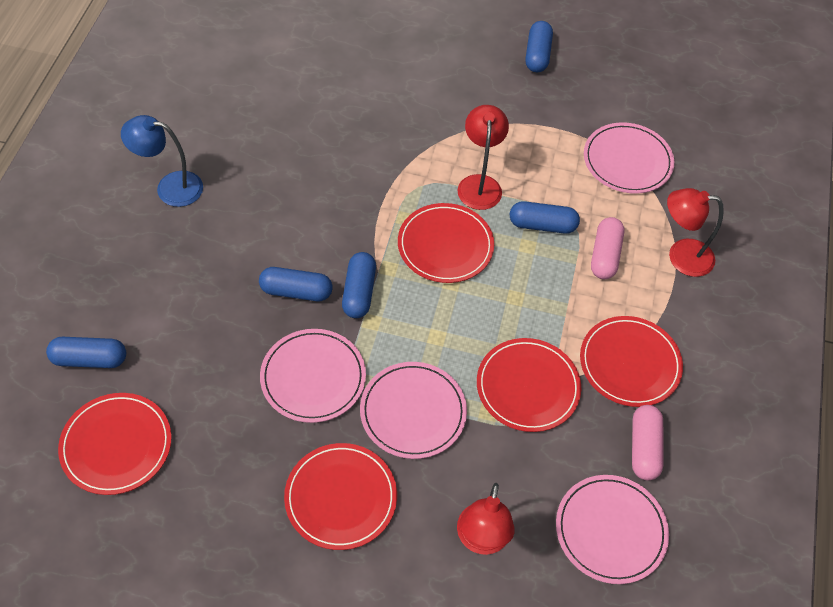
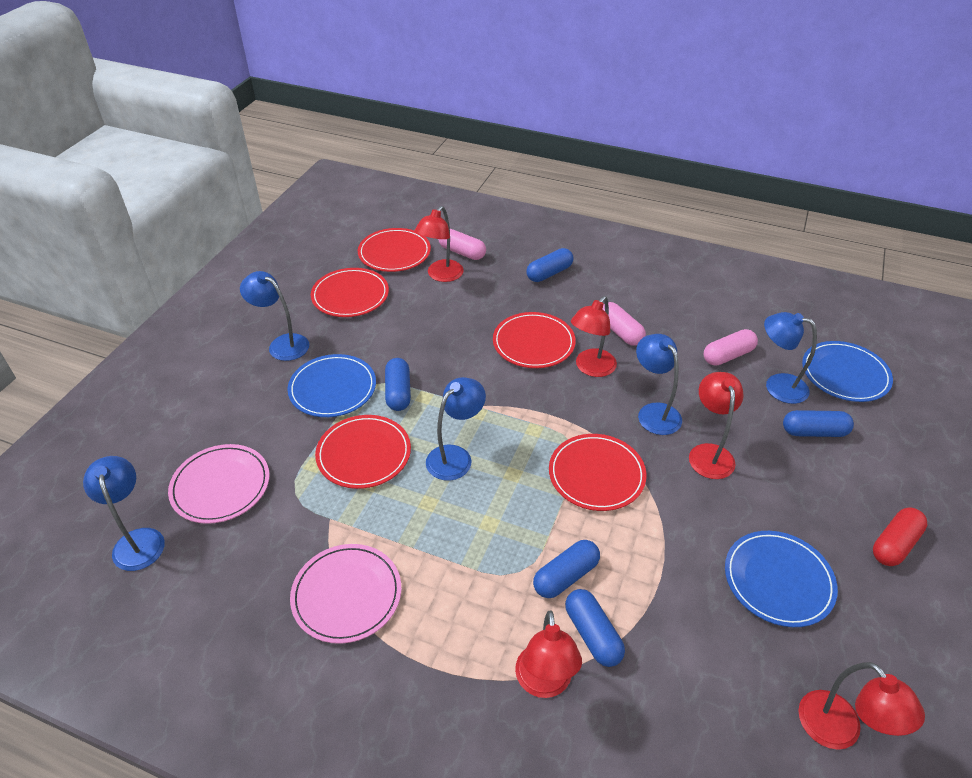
blue lamp: [121,115,203,207] = 1 -> [83,456,165,571] [240,271,309,361] [426,377,486,481] [636,334,682,435] [764,312,817,404] = 5
blue plate: none = 0 -> [287,354,376,417] [725,531,838,627] [802,341,893,402] = 3
pink capsule: [591,217,624,279] [632,405,663,480] = 2 -> [438,229,486,260] [603,302,646,346] [703,329,758,366] = 3
pink plate: [260,329,366,423] [360,362,467,459] [556,475,669,584] [584,122,674,194] = 4 -> [168,444,270,524] [290,544,401,644] = 2
red capsule: none = 0 -> [873,508,927,566] = 1
red lamp: [457,105,509,210] [457,483,515,555] [667,188,724,277] = 3 -> [415,206,464,282] [515,610,582,698] [571,296,617,377] [689,372,743,479] [799,662,925,750] = 5

